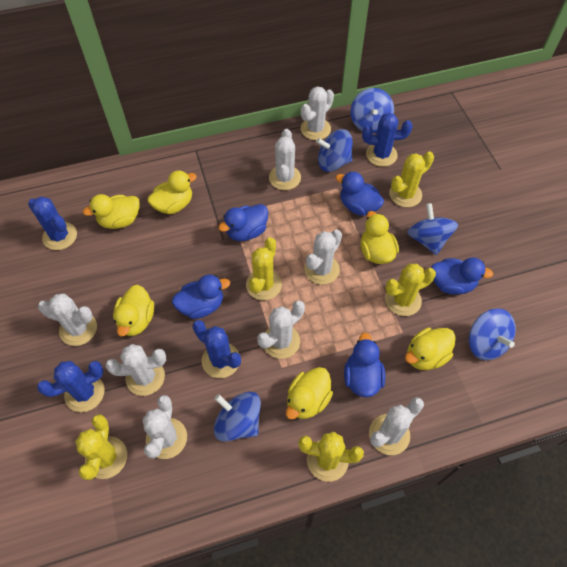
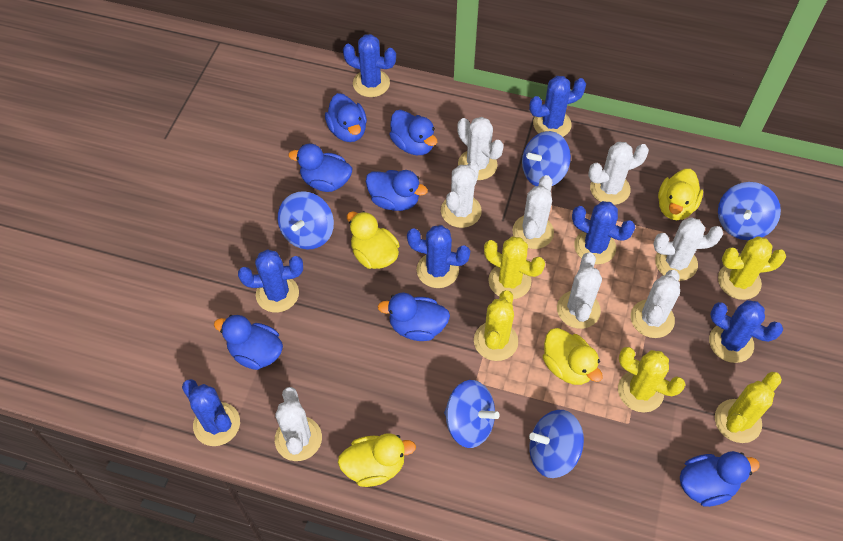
blue cactus: [28,197,77,250] [37,361,104,412] [192,320,241,378] [362,113,413,167] = 4 -> [182,379,240,446] [238,249,303,313] [343,34,396,97] [407,225,470,288] [529,76,586,137] [572,201,635,264] [709,300,783,363] = 7
blue duck: [172,275,230,319] [218,204,268,241] [336,171,384,216] [344,333,385,397] [431,258,493,294] = 5 -> [214,315,283,370] [289,144,352,192] [325,93,367,142] [366,170,428,211] [377,293,450,341] [389,110,437,155] [680,451,760,507] = 7
yellow duck: [83,194,140,229] [113,285,154,337] [147,170,197,214] [286,367,333,420] [360,211,399,264] [405,327,456,370] = 6 -> [338,433,416,487] [347,211,399,269] [543,328,603,385] [658,169,703,220] = 4

